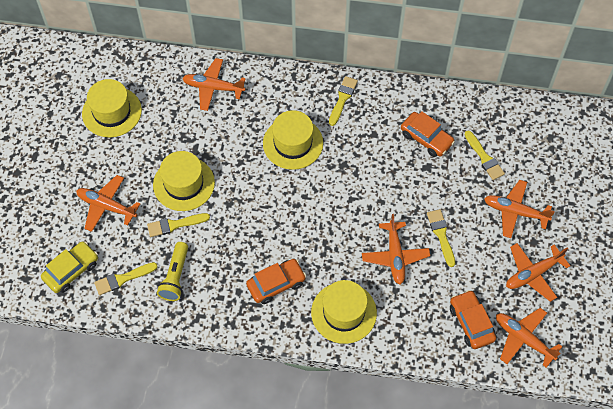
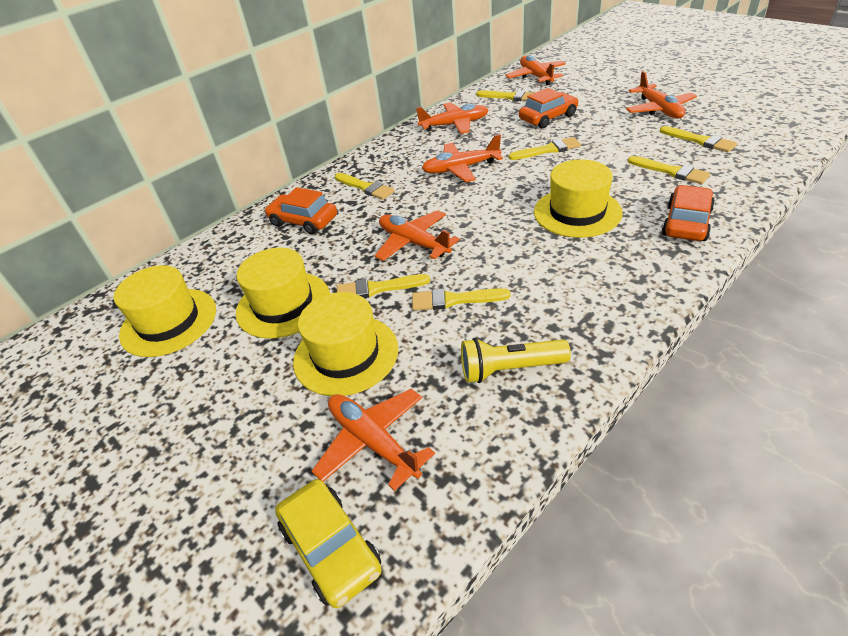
yellow brush: [94,262,158,295] [147,213,210,237] [329,76,358,126] [427,209,455,267] [464,131,505,180] = 5 -> [335,173,395,200] [337,274,430,298] [412,288,511,311] [476,90,534,101] [509,137,581,160] [628,156,710,184] [660,126,737,152] = 7

